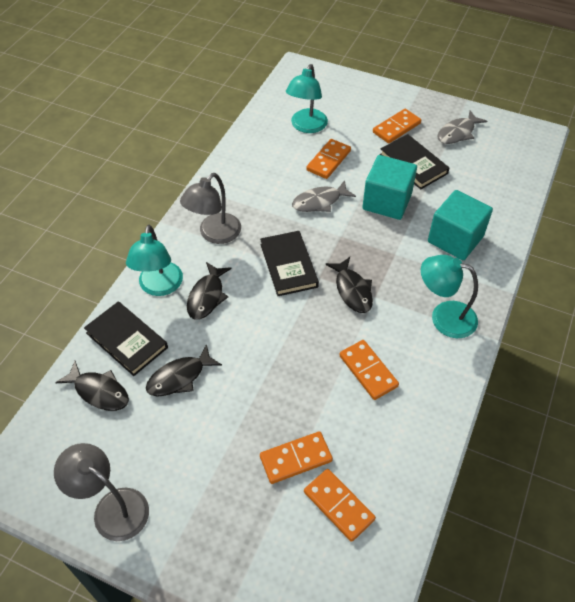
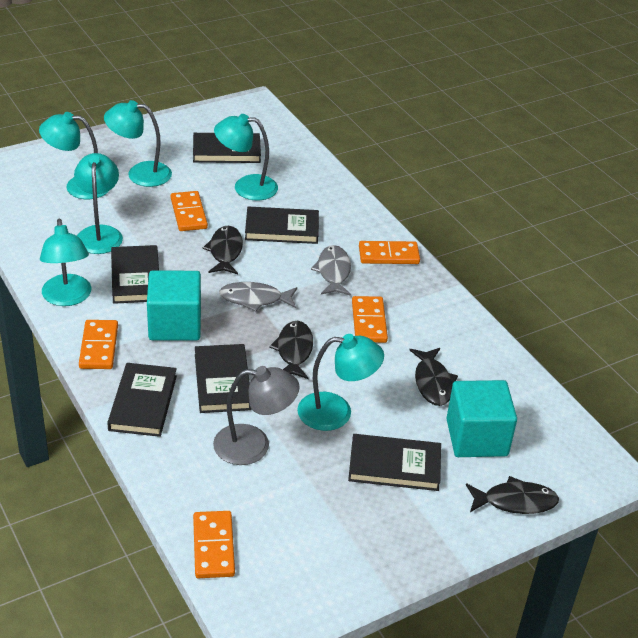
black book: [84,301,168,376] [260,231,319,296] [380,134,449,189] = 3 -> [107,363,177,437] [111,245,159,304] [193,133,261,163] [195,344,252,413] [245,207,319,244] [348,434,441,491] = 6
grey lamp: [54,443,149,541] [180,173,241,244] = 2 -> [213,366,300,465] = 1
turquoise lamp: [126,225,183,296] [286,64,328,133] [421,255,478,338] = 3 -> [39,112,109,199] [40,219,91,306] [74,153,123,254] [104,100,172,187] [214,114,278,200] [297,334,384,431] = 6

